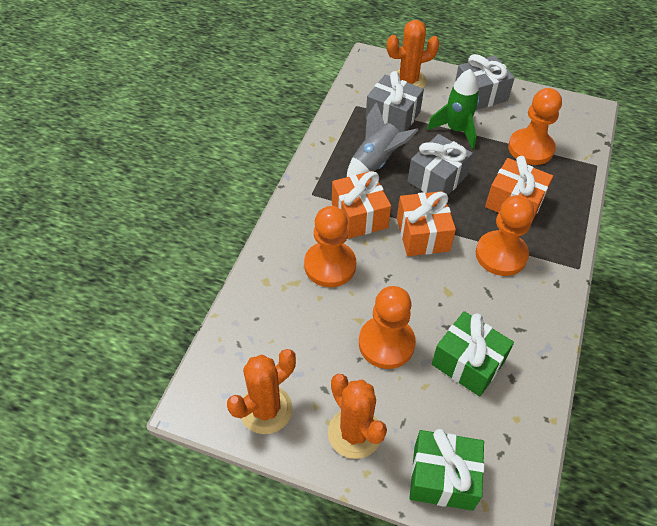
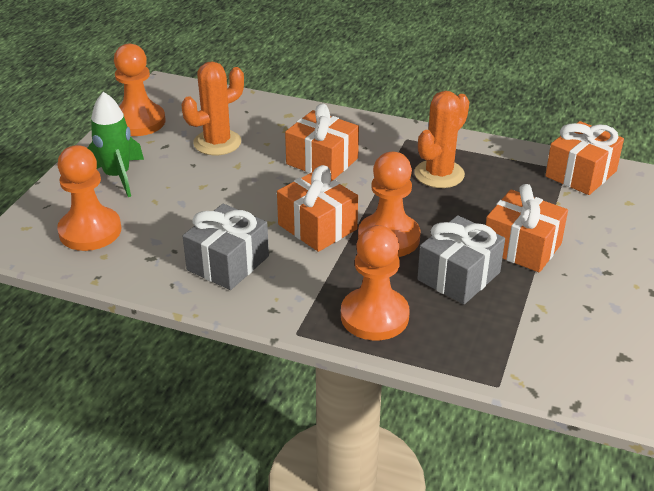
green gift: [410,429,484,511] [432,311,514,396] = 2 -> none = 0
grey gift: [365,71,424,132] [408,134,473,196] [455,54,515,110] = 3 -> [183,204,269,290] [417,215,505,304] = 2
grey rocket: [347,102,419,177] = 1 -> none = 0
orange cactus: [227,349,296,434] [328,374,387,459] [387,20,440,88] = 3 -> [182,61,244,155] [414,91,469,188] = 2
orange gift: [332,171,391,239] [397,191,456,256] [485,156,553,224] = 3 -> [277,165,358,252] [285,104,359,180] [486,184,568,272] [545,121,624,195] = 4

